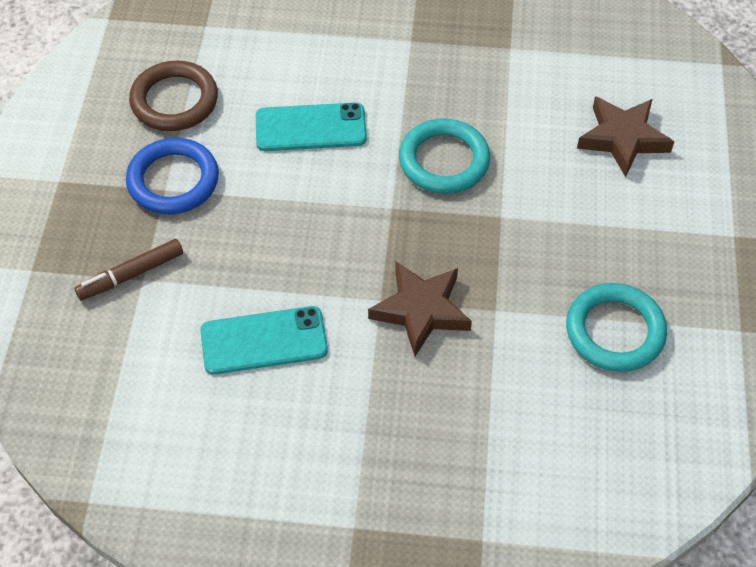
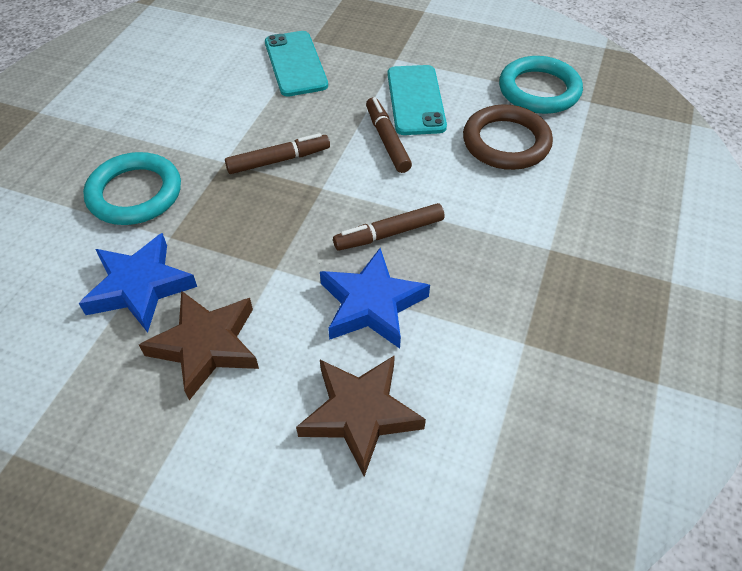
blue ring: [126,138,219,214] = 1 -> none = 0
blue star: none = 0 -> [79,233,197,333] [320,248,430,349] = 2
brown marker: [74,239,183,300] = 1 -> [225,133,330,174] [333,203,445,251] [366,97,412,173] = 3

